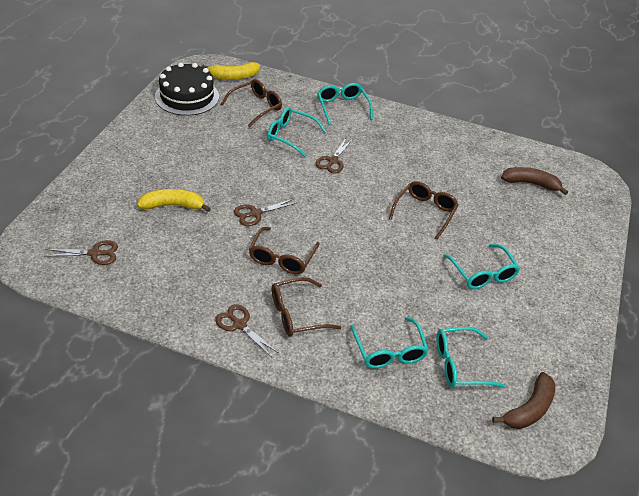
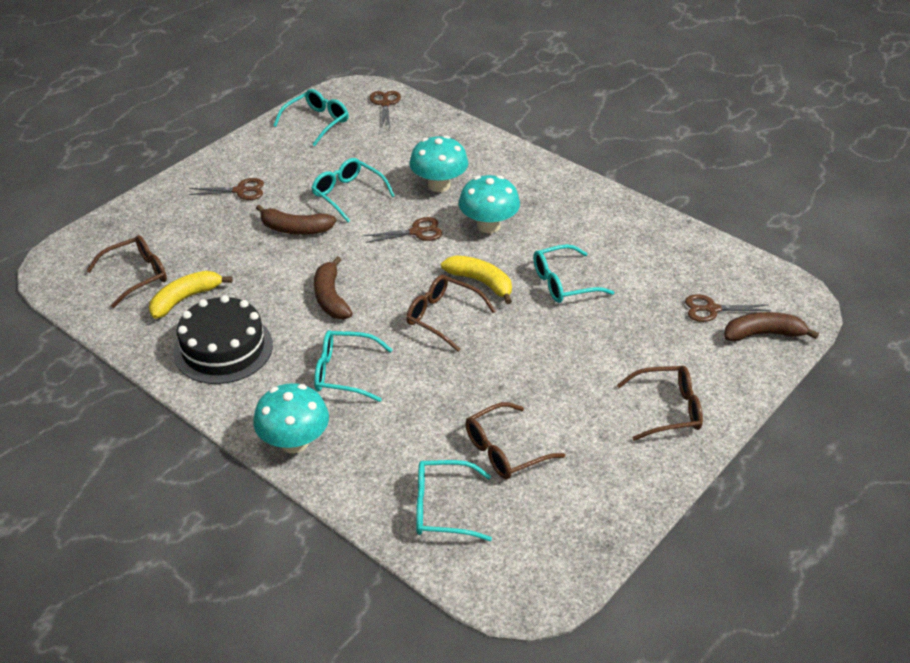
brown banana: [492,372,555,429] [501,167,568,195] = 2 -> [256,204,336,235] [314,256,353,319] [724,312,819,342] = 3
turquoise mushroom: none = 0 -> [253,383,329,453] [409,135,468,192] [459,175,520,233] = 3

